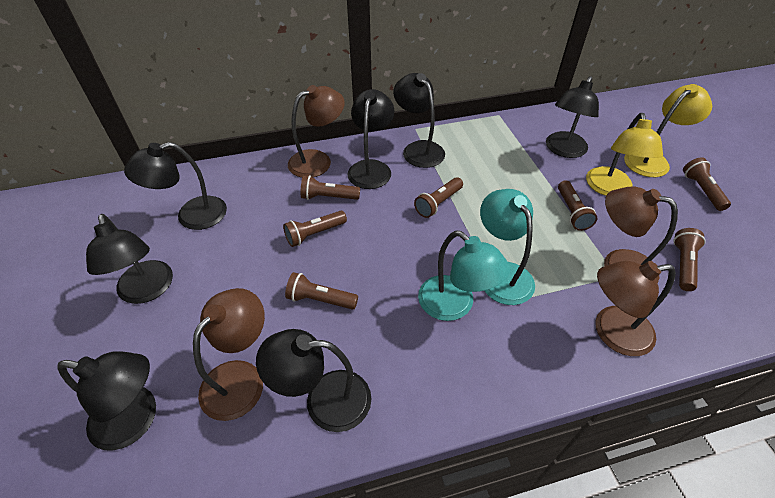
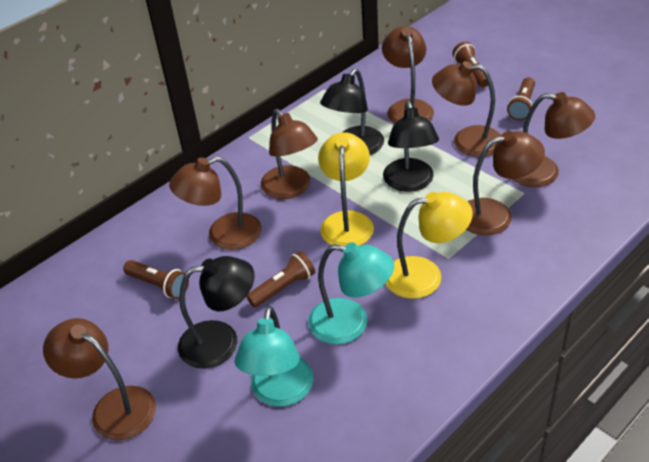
black lamp: [57,351,156,451] [86,214,173,304] [124,142,227,230] [256,329,371,432] [348,89,394,189] [393,73,445,168] [546,76,599,158] = 7 -> [178,256,255,369] [320,69,384,155] [383,101,439,192] = 3
brown flashlight: [283,211,347,247] [285,272,358,310] [301,175,360,200] [414,177,463,218] [558,180,597,231] [673,228,706,291] [683,157,731,211] = 7 -> [123,260,189,299] [246,251,315,308] [452,41,488,87] [507,77,535,120] = 4
brown lamp: [193,288,265,421] [288,85,345,178] [595,261,676,356] [604,187,678,284] = 4 -> [43,318,156,441] [169,156,262,250] [261,109,318,199] [382,26,434,124] [432,61,501,157] [466,131,545,235] [512,92,595,187] = 7

